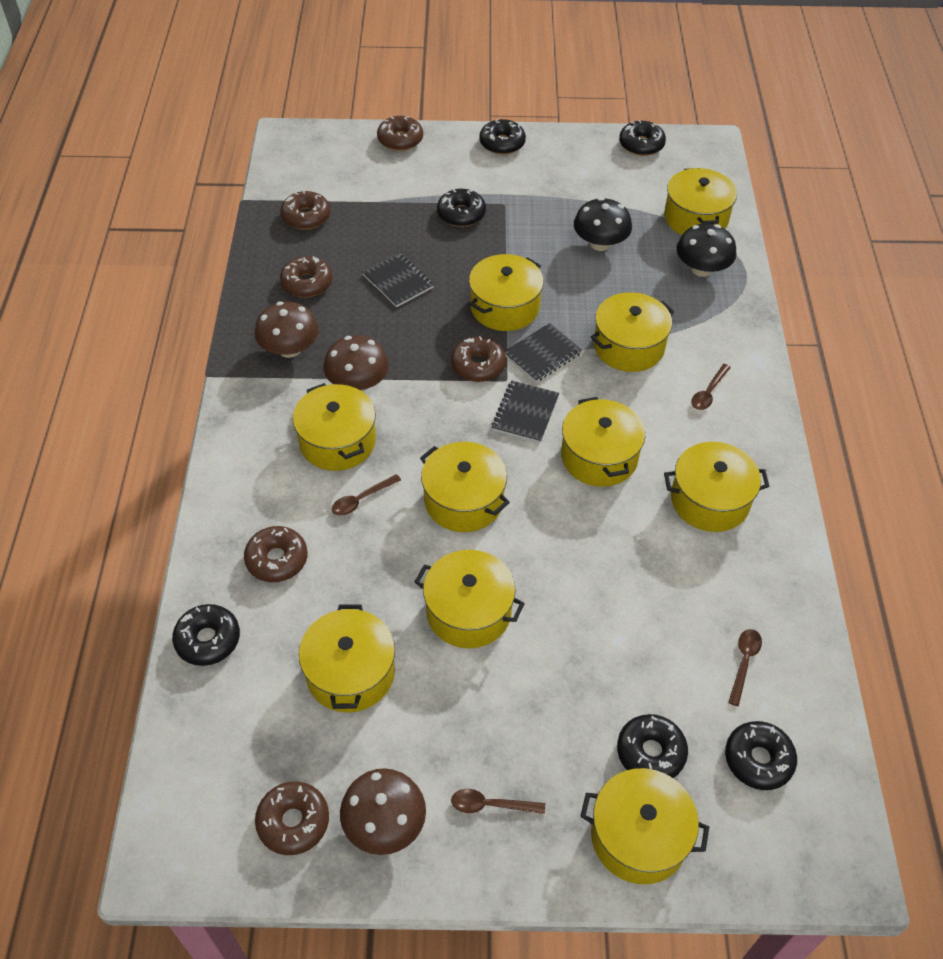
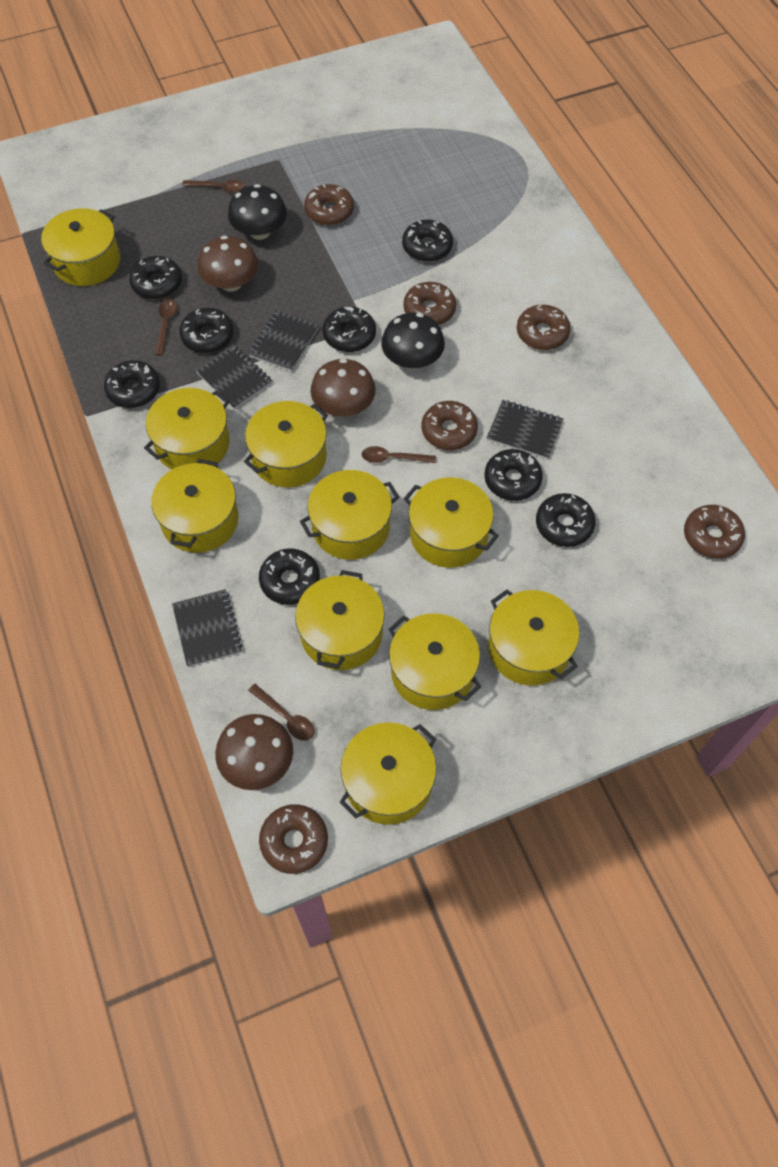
black donut: [172,604,240,666] [437,189,486,227] [480,119,526,155] [617,714,688,778] [619,120,666,156] [725,721,797,790] = 6 -> [104,360,160,408] [129,256,182,299] [180,308,234,353] [259,549,320,605] [323,306,376,352] [402,220,453,262] [484,449,543,501] [536,493,596,547] = 8
black notebook: [362,252,434,307] [492,381,559,443] [504,323,582,382] = 3 -> [172,589,243,667] [195,344,272,409] [249,310,319,372] [486,400,563,459] = 4

